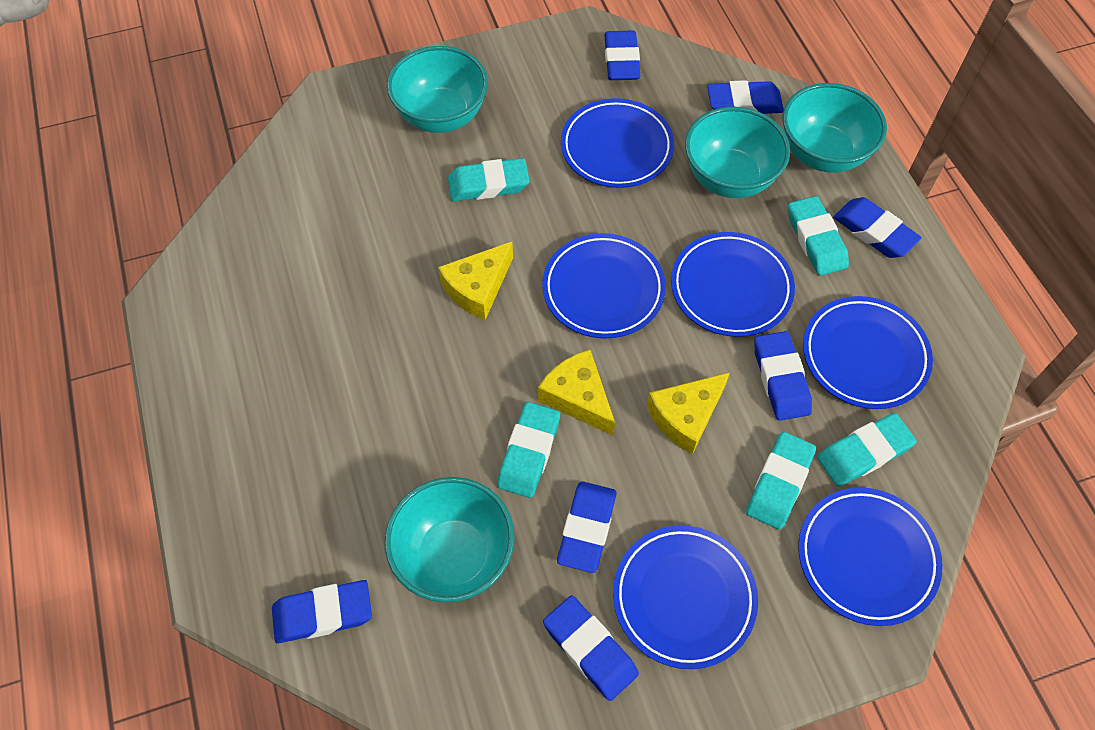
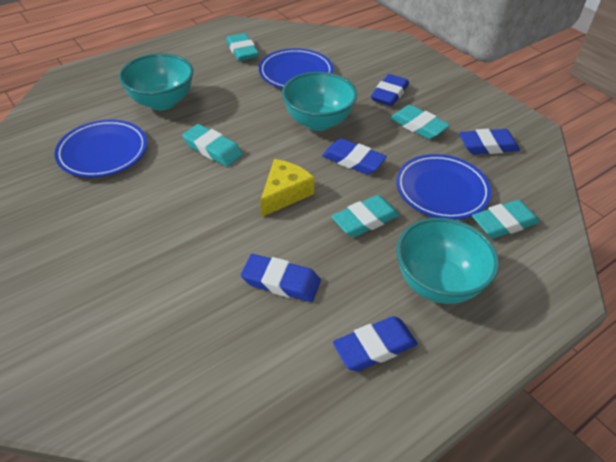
blue eraser: [272,580,372,643] [543,596,639,701] [557,482,616,573] [604,30,640,80] [707,80,784,114] [754,331,812,421] [833,197,921,258] = 7 -> [241,254,321,302] [322,138,387,174] [333,316,418,371] [371,74,409,106] [459,129,520,154] = 5
blue plate: [542,233,666,339] [561,98,674,188] [613,525,758,669] [671,232,795,337] [798,487,943,626] [803,296,933,409] = 6 -> [54,120,147,178] [259,48,333,88] [396,154,491,220] = 3
turquoise bowl: [385,477,515,602] [387,46,488,133] [685,107,790,198] [783,83,887,173] = 4 -> [119,53,193,110] [282,72,357,131] [396,218,499,304] = 3
yellow cheese: [438,242,513,320] [538,350,615,436] [647,373,730,454] = 3 -> [260,159,315,217] = 1

